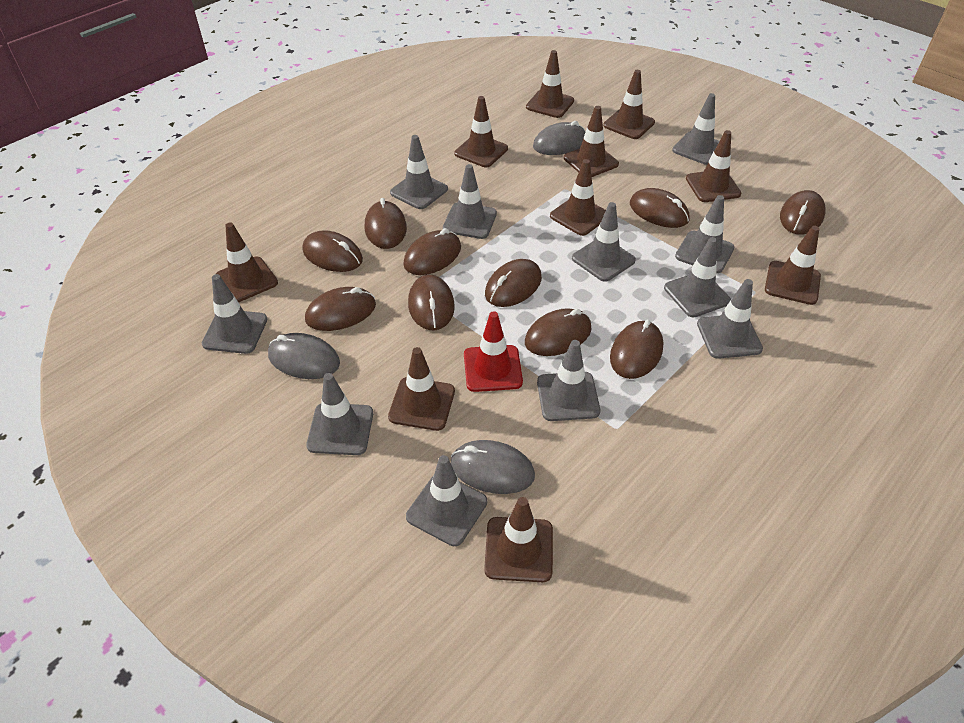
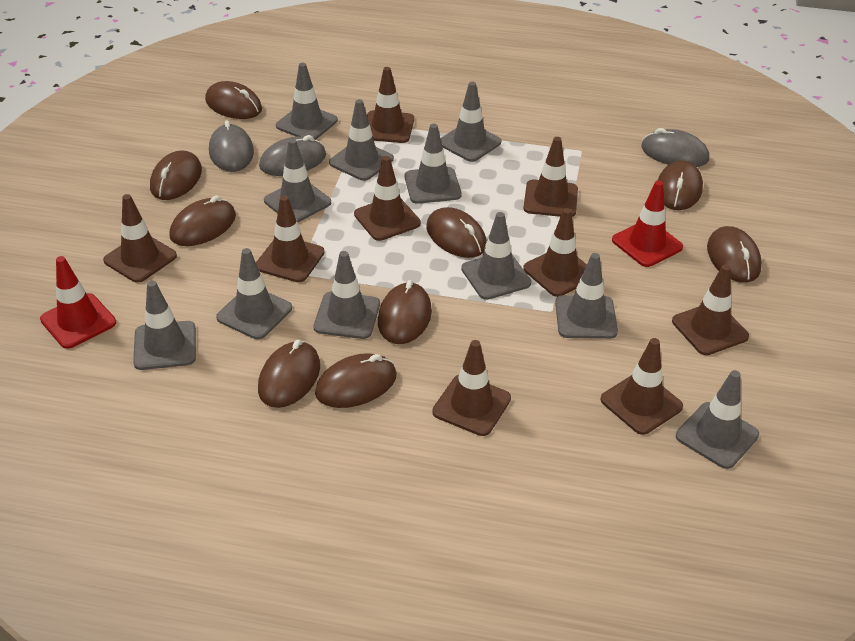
brown mouse: [303,230,363,272] [305,287,376,331] [365,198,407,249] [403,228,461,275] [408,275,455,330] [485,259,542,307] [525,308,591,356] [610,320,663,379] [630,188,690,228] [780,190,826,235] = 10 -> [150,150,202,200] [169,195,236,246] [205,81,262,119] [258,340,320,408] [315,353,397,408] [378,280,432,344] [426,207,487,258] [657,160,703,210] [707,226,762,283] = 9
brown traffic cone: [216,223,278,302] [388,347,455,431] [454,96,508,167] [484,497,553,582] [526,50,574,118] [550,159,606,236] [564,106,619,177] [603,70,655,139] [686,130,741,202] [765,226,821,305] = 10 -> [103,194,177,283] [256,195,325,282] [354,156,421,241] [367,67,414,143] [432,340,511,436] [523,137,578,217] [523,208,587,297] [600,338,683,435] [672,264,749,355] = 9
red traffic cone: [464,311,523,392] = 1 -> [40,256,116,349] [612,180,683,267] = 2

